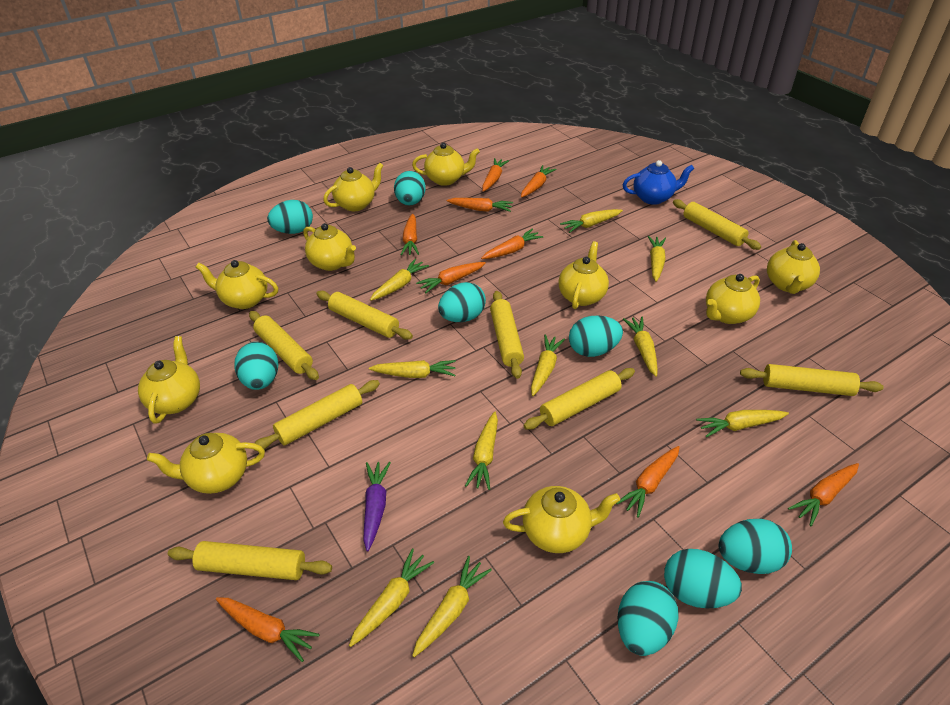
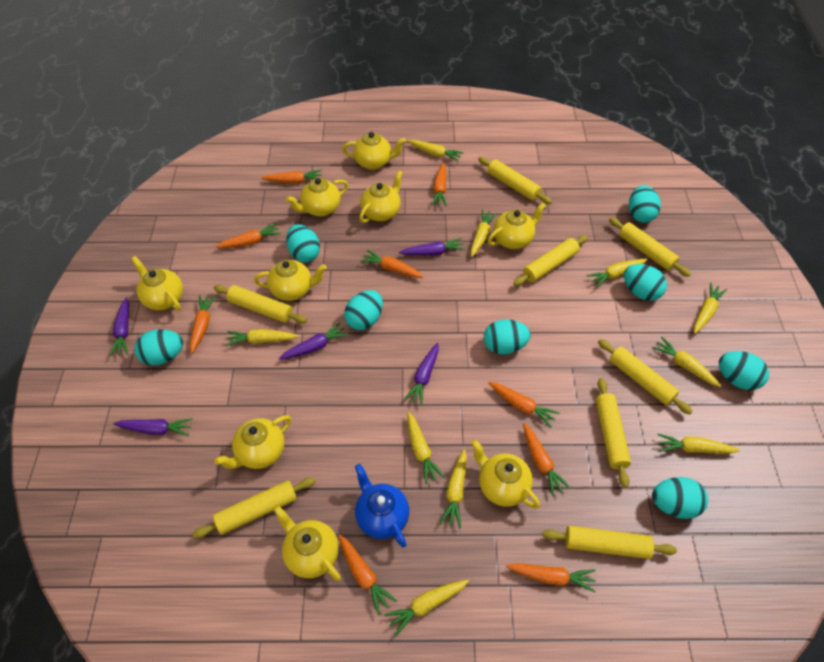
purple carrot: [363,462,391,552] = 1 -> [109,297,129,357] [113,418,193,436] [279,322,348,360] [399,238,465,256] [404,343,439,406] = 5
yellow teapot: [138,336,200,424] [147,433,265,494] [196,260,278,309] [303,223,356,271] [323,163,384,211] [412,143,480,186] [503,486,620,553] [558,241,609,309] [706,274,760,324] [767,240,820,294] = 10 -> [131,256,183,311] [214,415,291,469] [254,260,327,301] [274,506,341,581] [286,178,348,216] [342,132,406,170] [359,170,403,223] [471,439,540,509] [488,203,546,249] = 9

